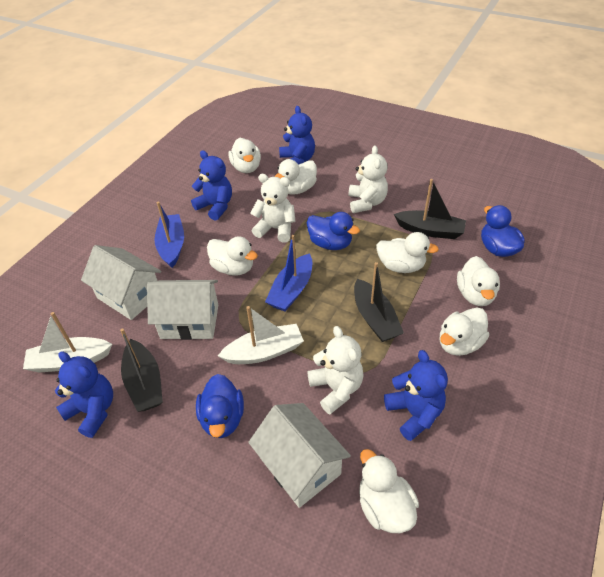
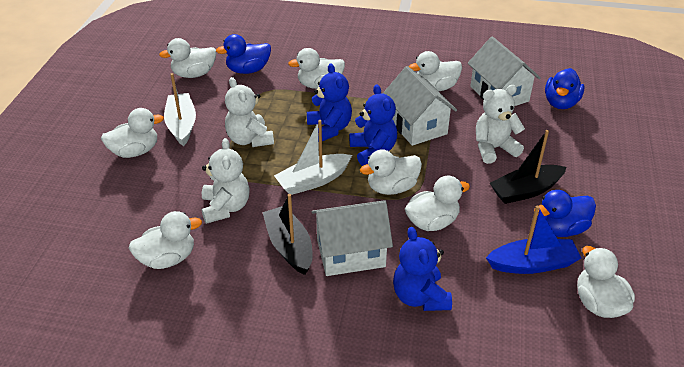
black boat: [120,328,163,412] [354,262,404,342] [394,179,466,239] = 3 -> [262,194,313,275] [490,130,566,204] = 2
blue boat: [154,202,184,268] [265,235,312,311] = 2 -> [486,206,581,274] = 1
blue teddy bear: [55,351,113,438] [191,150,232,221] [279,106,315,165] [384,350,448,441] = 4 -> [307,64,352,143] [349,84,397,166] [393,227,452,311] = 3
white duck: [207,236,258,276] [228,138,261,173] [274,159,317,195] [359,449,419,533] [376,232,439,273] [440,307,489,356] [457,256,500,306] = 7 -> [101,108,164,158] [129,211,202,269] [159,38,216,78] [288,48,345,89] [360,149,422,195] [405,176,470,231] [409,51,462,91] [577,246,635,318] = 8

